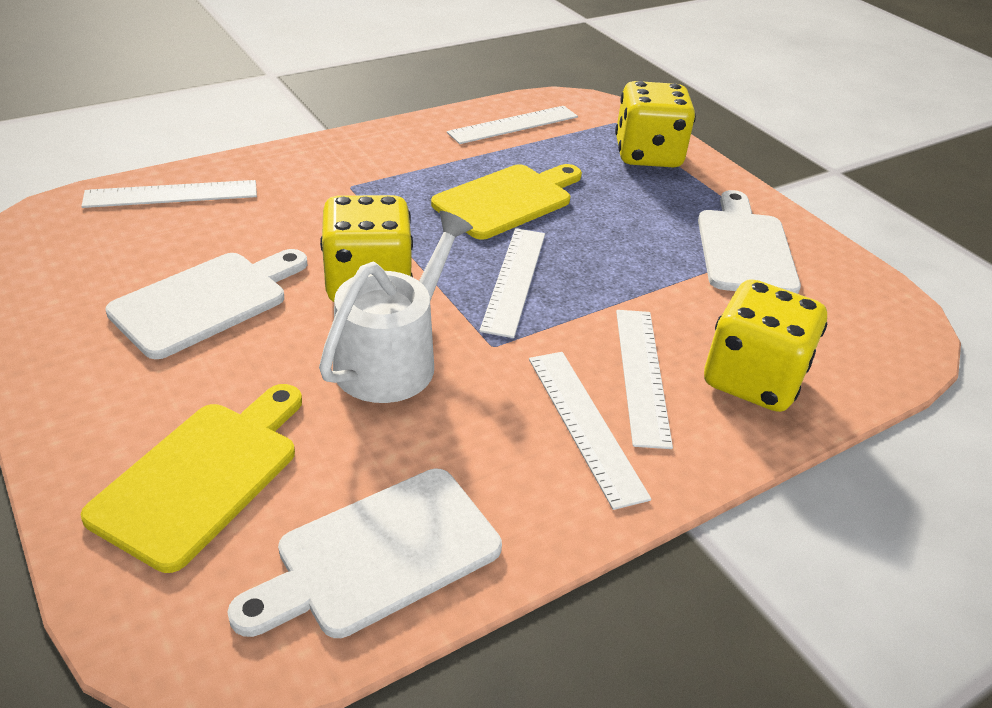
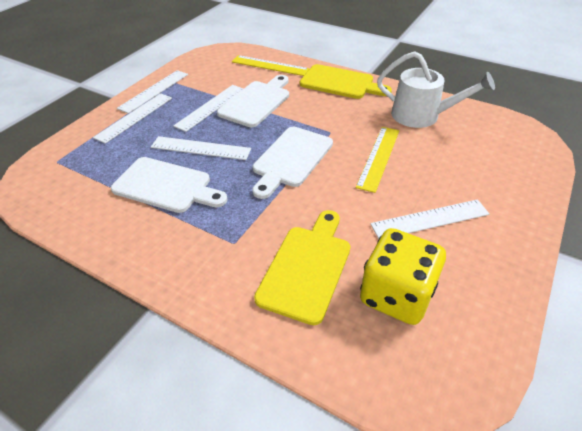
yellow dice: [320,195,413,302] [615,81,696,168] [704,279,827,412] = 3 -> [360,228,446,325] = 1
yellow ruler: none = 0 -> [232,55,309,76] [356,127,399,193] = 2

